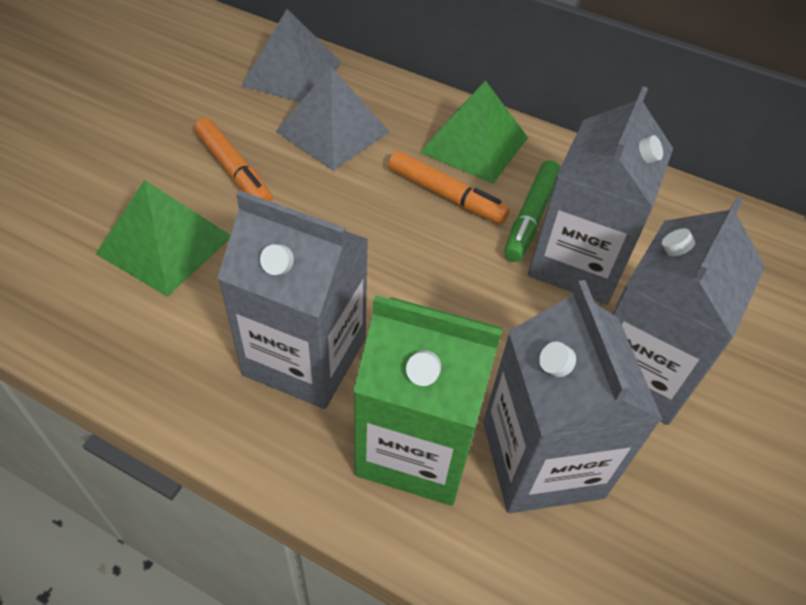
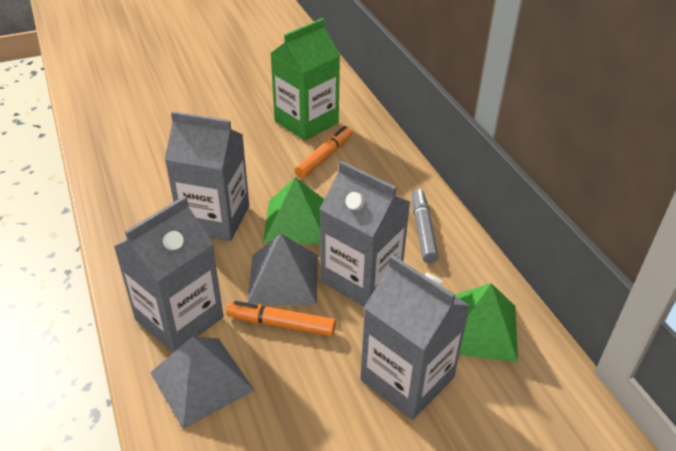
green marker: [504,160,560,262] = 1 -> none = 0
grey marker: none = 0 -> [412,189,439,263] = 1

